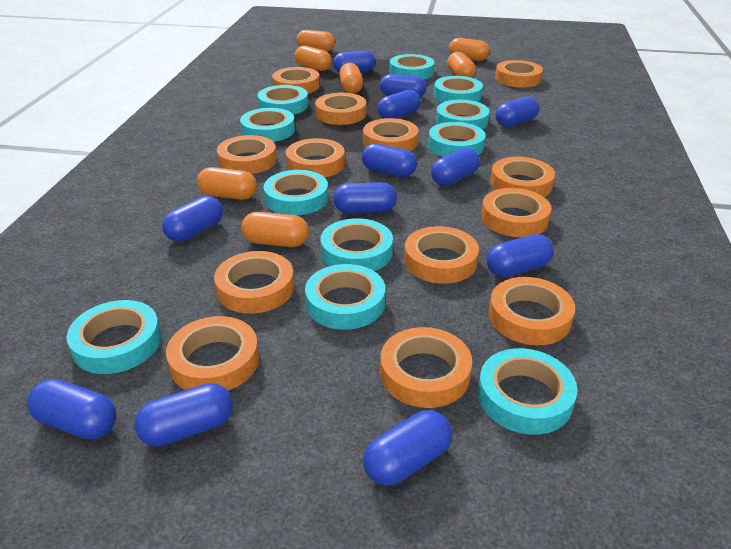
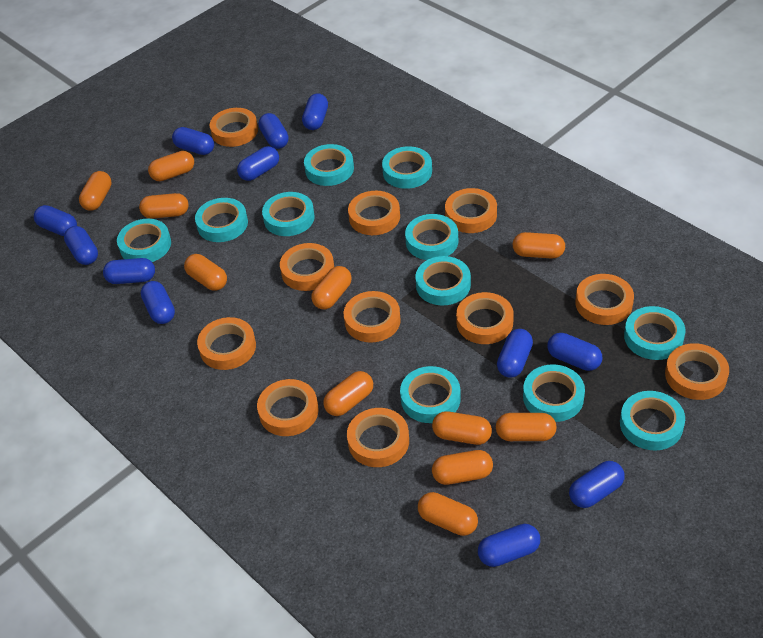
orange capsule: [197,167,257,200] [241,212,309,247] [294,46,332,71] [296,30,335,51] [339,63,363,94] [447,52,476,78] [449,38,490,61] = 7 -> [79,171,112,211] [139,193,189,219] [148,151,194,181] [184,254,227,291] [311,266,352,309] [323,371,373,416] [418,492,478,536] [432,411,492,445] [432,450,493,485] [496,413,557,441] [513,232,565,258] = 11
orange tape: [166,316,259,391] [214,251,294,314] [217,135,277,174] [272,67,320,94] [286,138,345,177] [315,93,366,125] [363,118,419,151] [380,327,472,408] [404,226,479,284] [481,188,551,237] [489,277,575,345] [490,157,555,197] [495,60,543,88] = 13 -> [197,317,256,370] [210,108,258,147] [257,379,319,436] [280,243,334,291] [344,291,401,343] [347,408,409,467] [348,191,400,235] [445,188,497,233] [456,292,514,344] [575,274,634,325] [665,343,729,400] = 11

